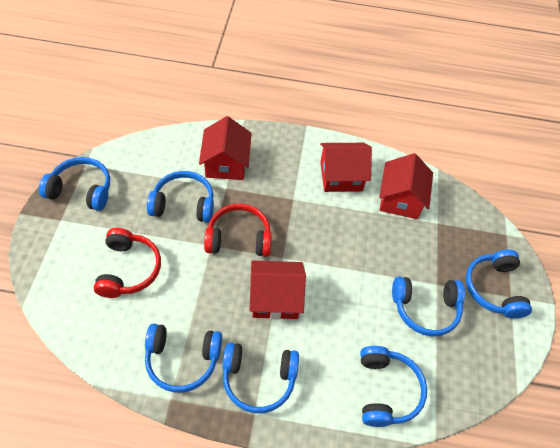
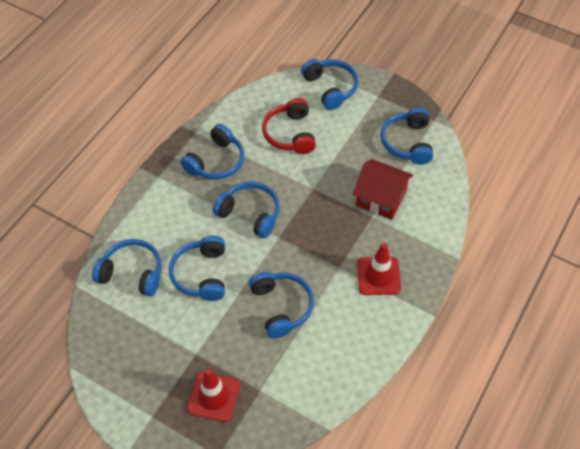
red headphones: [94,228,161,298] [204,204,272,257] = 2 -> [262,98,316,154] = 1
red house: [199,116,252,180] [249,260,306,320] [320,143,372,192] [379,153,433,219] = 4 -> [353,159,413,220] = 1
red traffic cone: none = 0 -> [187,369,240,422] [357,243,401,295] = 2

